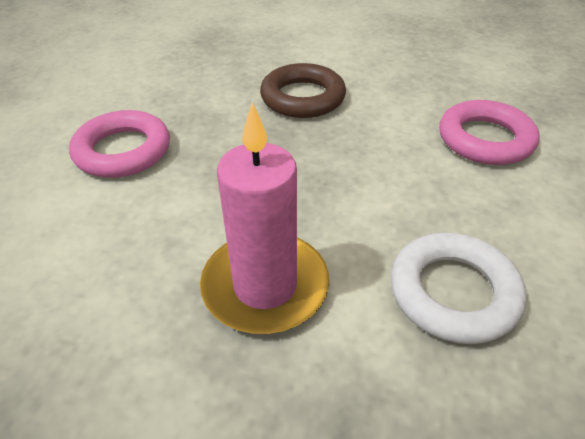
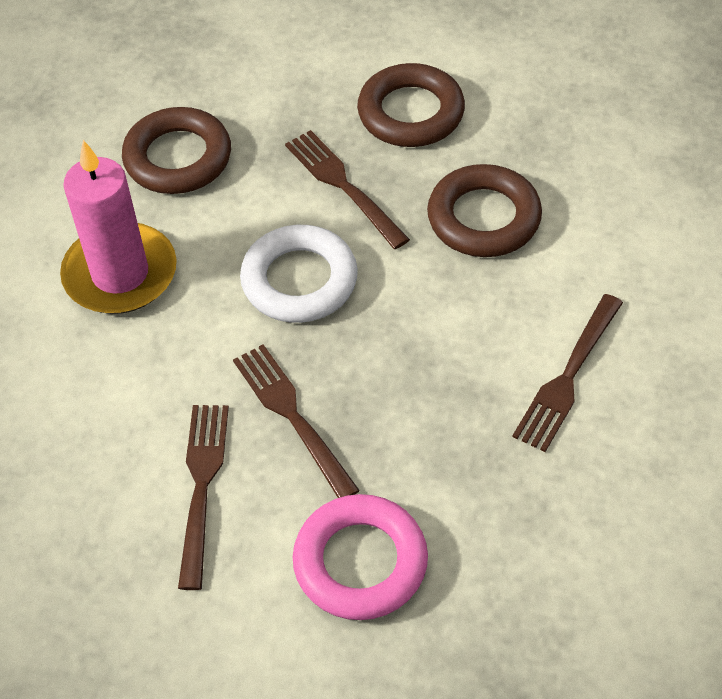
brown fork: none = 0 -> [178,405,229,590] [233,344,360,498] [285,130,410,249] [512,294,623,452] = 4
brown ring: [260,63,346,118] = 1 -> [122,107,231,194] [357,63,465,147] [427,164,542,257] = 3
pink ring: [69,110,170,178] [439,100,540,165] = 2 -> [293,494,428,620] = 1

